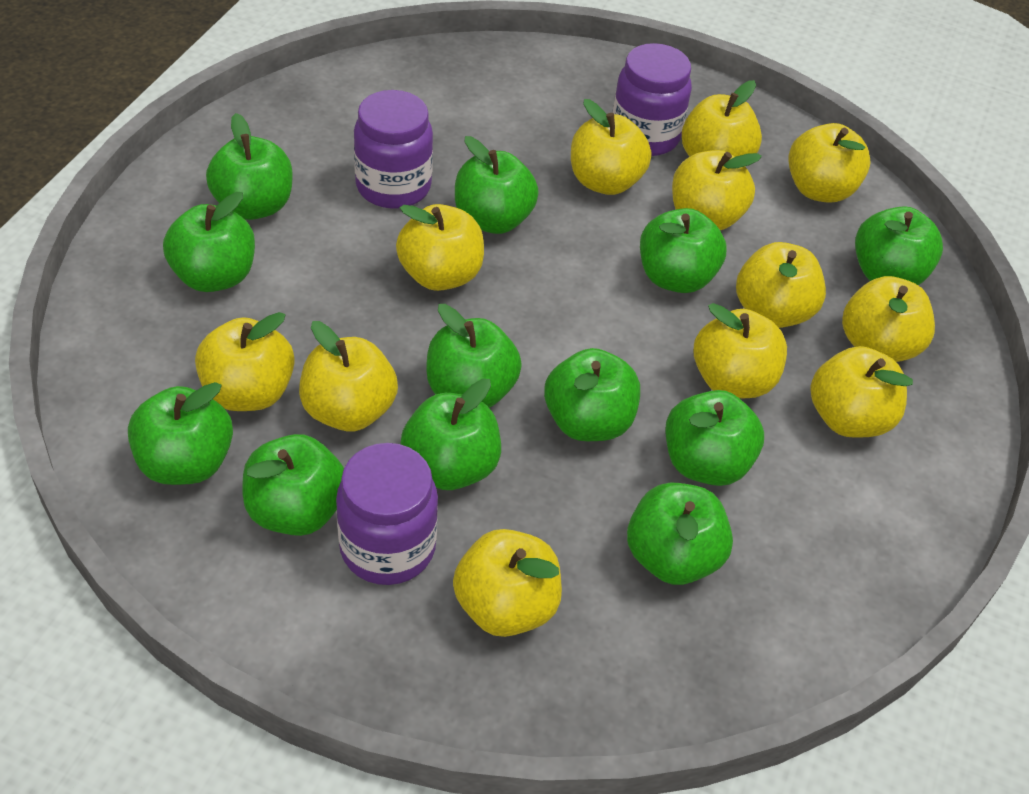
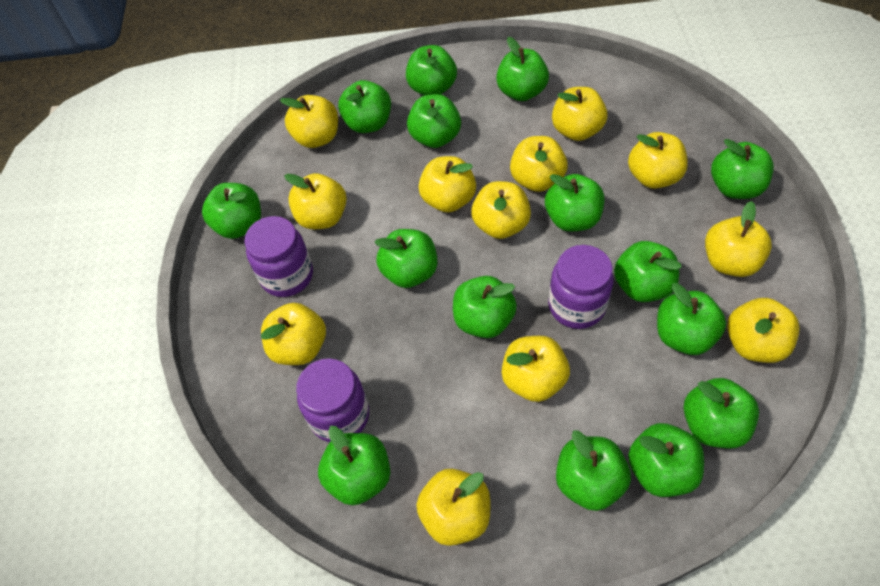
green apple: [128,382,233,485] [163,192,255,292] [206,113,292,220] [242,434,344,536] [401,378,501,490] [426,304,522,408] [455,136,539,234] [544,348,640,441] [627,482,733,585] [640,208,727,293] [666,390,764,486] [855,206,943,285] = 12 -> [202,183,261,239] [318,426,390,505] [338,80,391,133] [374,229,437,288] [406,45,457,95] [407,94,461,148] [453,276,517,338] [496,37,549,101] [545,174,604,231] [556,431,631,511] [614,241,681,302] [628,423,704,497] [657,283,726,355] [684,378,759,448] [711,139,774,199] = 15

